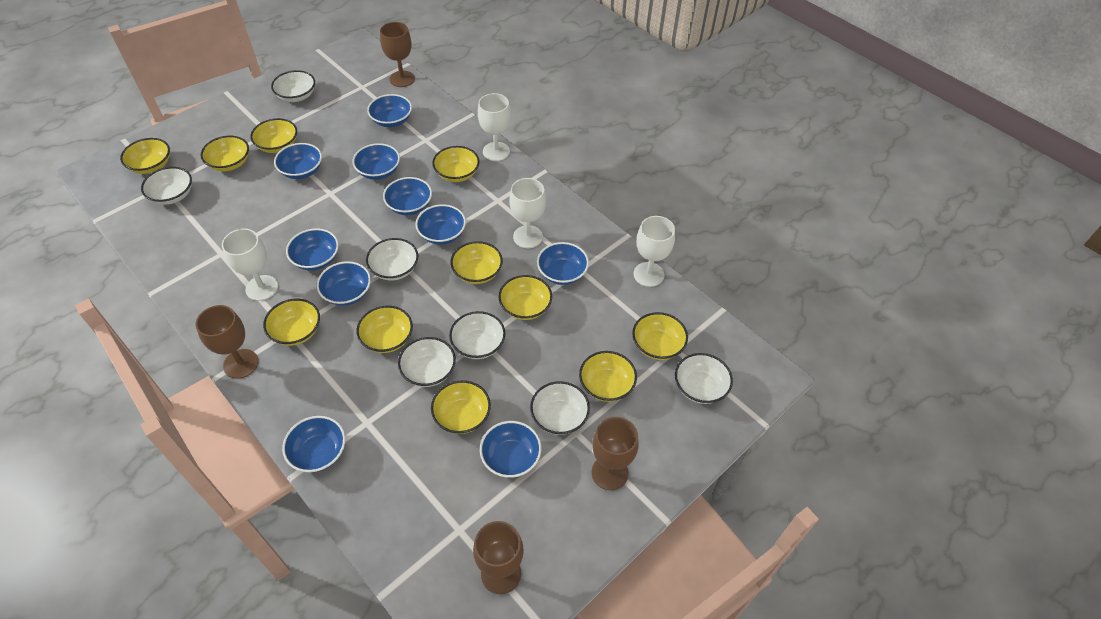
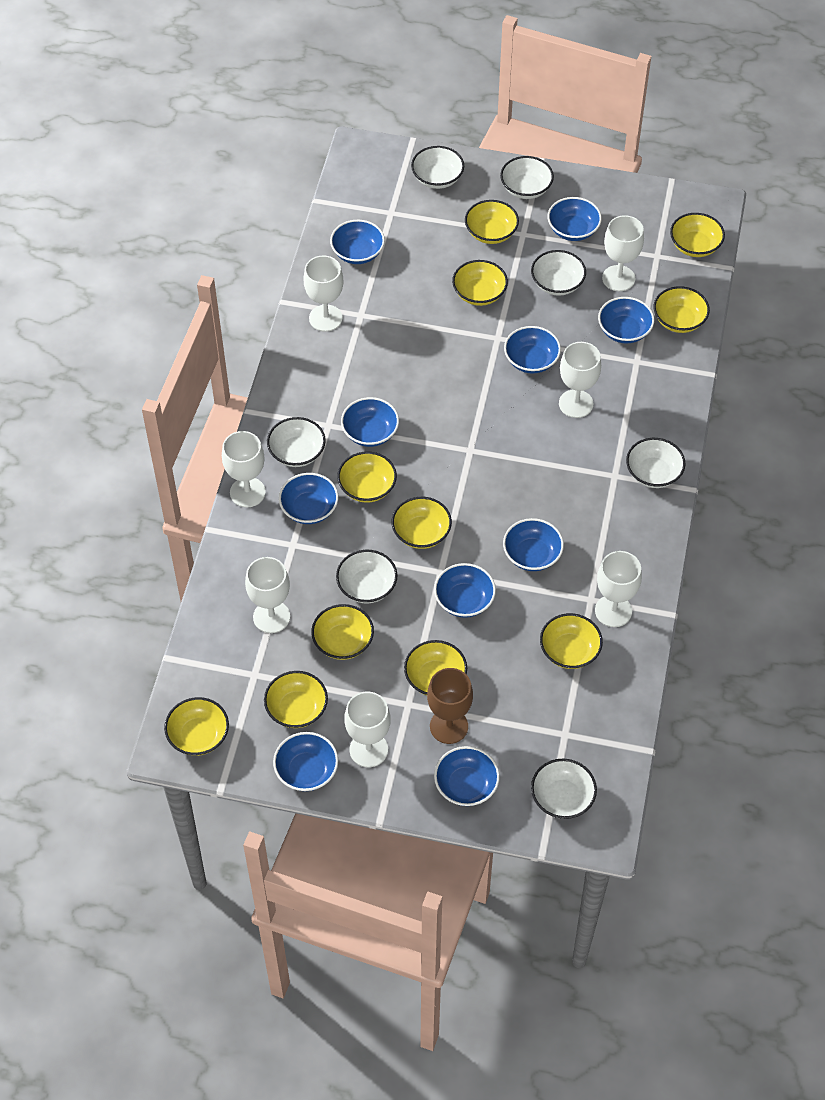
brown goblet: [196,305,259,379] [380,22,415,87] [473,521,524,594] [592,417,639,490] = 4 -> [427,668,473,744] = 1
white goblet: [222,229,278,301] [478,93,511,161] [509,178,546,248] [633,216,675,287] = 4 -> [222,431,266,507] [245,557,290,633] [304,255,343,332] [344,692,391,767] [559,342,601,418] [595,551,642,627] [602,215,644,291] = 7

